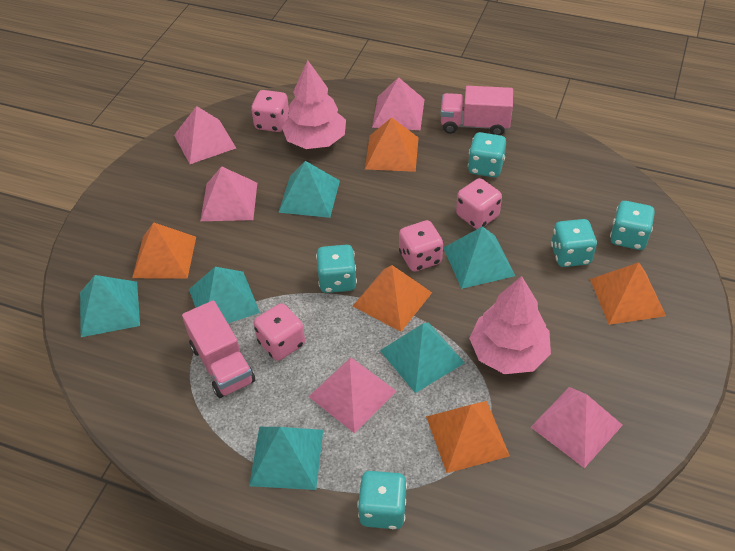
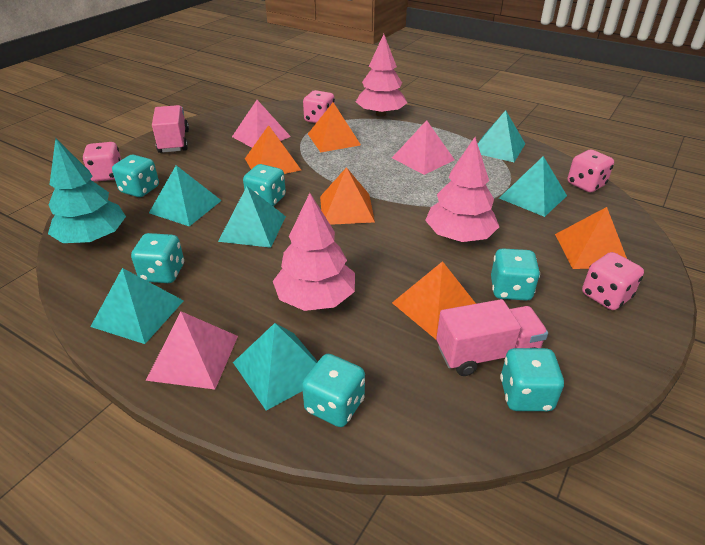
pink pyramid: [174,106,236,164] [200,166,257,221] [308,357,397,433] [372,77,425,130] [531,387,623,468] = 5 -> [146,311,238,389] [232,100,291,148] [392,120,455,175] = 3
pink tree: [282,60,346,149] [469,276,551,374] = 2 -> [273,193,355,311] [356,34,407,117] [425,137,499,242] = 3
turquoise dice: [316,245,357,293] [357,471,407,529] [468,132,506,177] [551,219,597,267] [610,201,655,250] = 5 -> [112,155,159,197] [131,233,184,283] [243,164,286,207] [302,354,365,427] [491,248,540,301] [500,348,564,411] = 6
turquoise tree: none = 0 -> [48,138,126,243] = 1

